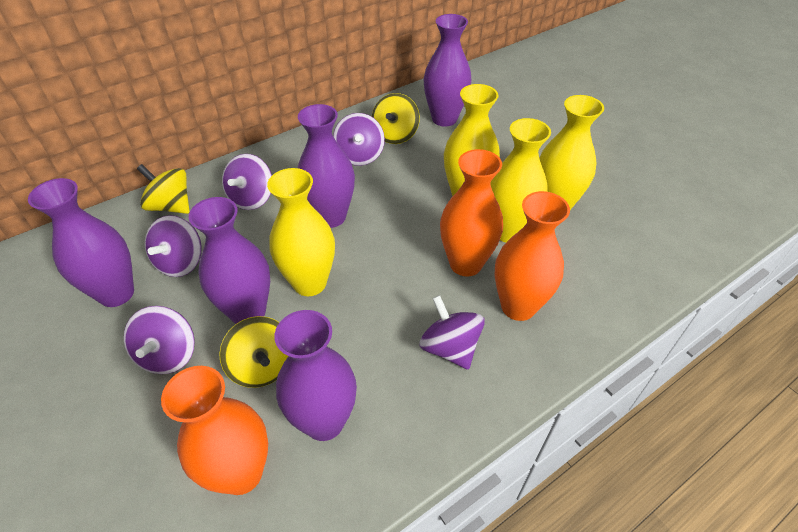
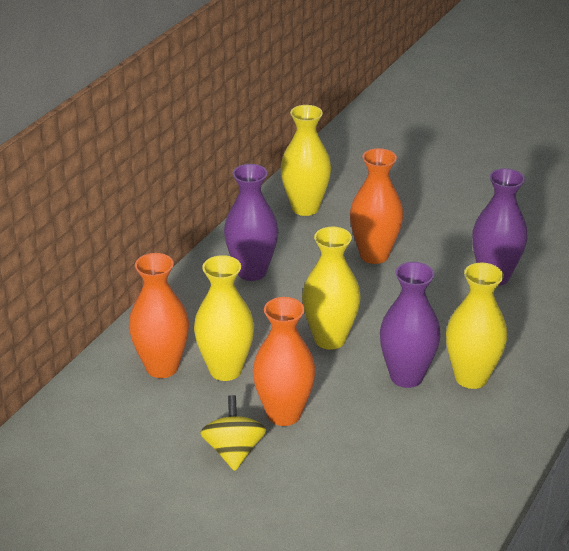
purple spinning top: [124,306,195,374] [145,215,202,277] [222,154,272,210] [333,113,385,166] [419,295,485,370] = 5 -> none = 0
purple vase: [28,178,134,307] [189,197,270,324] [274,310,357,441] [297,104,355,228] [424,14,472,127] = 5 -> [224,164,278,281] [380,262,441,388] [472,168,528,286] = 3
yellow spinning top: [137,164,190,214] [219,316,289,388] [372,93,420,144] = 3 -> [200,395,266,471] = 1

